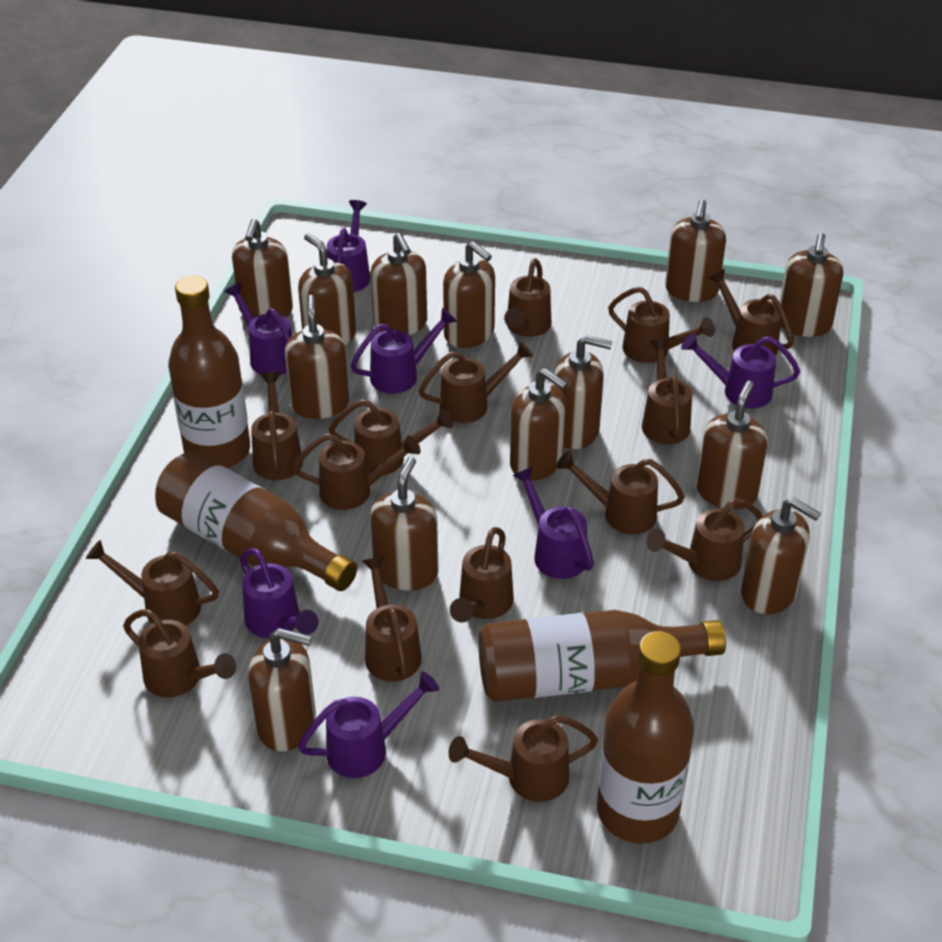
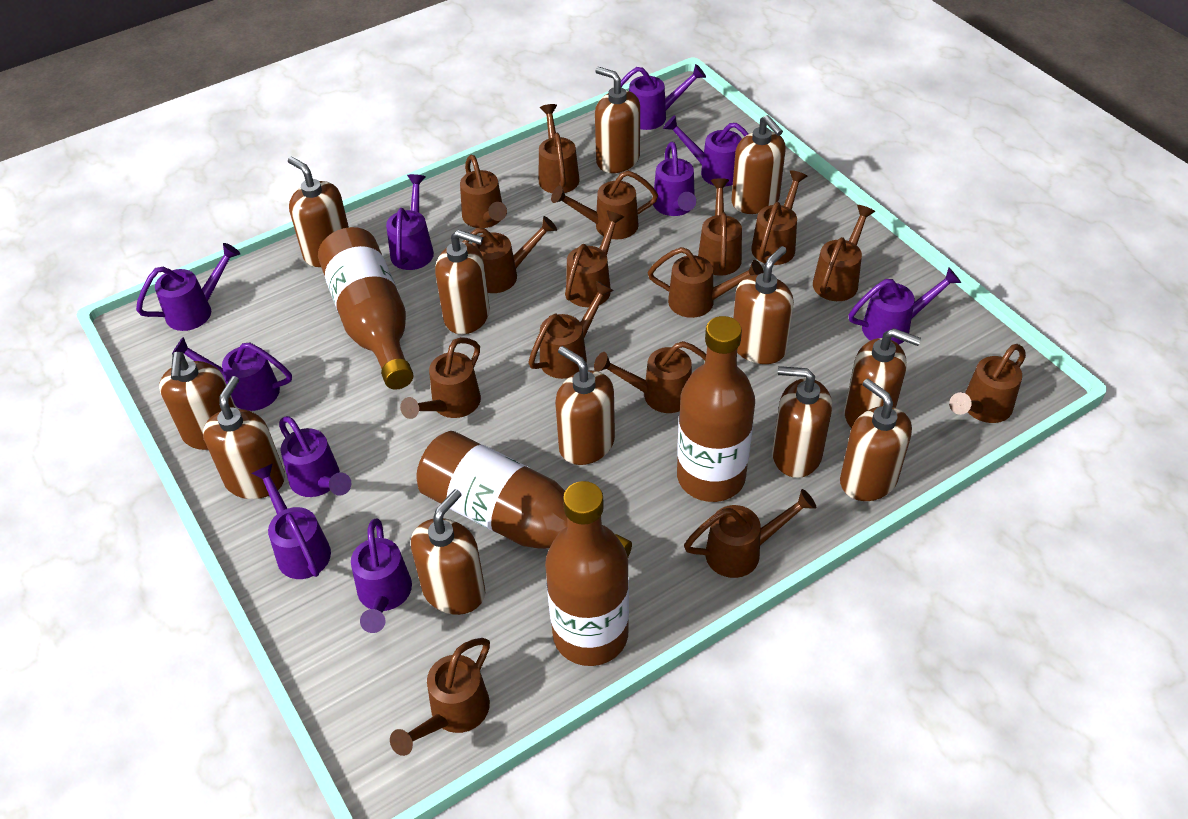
brown soap dispenser: [232,219,293,318] [248,628,316,752] [285,295,349,419] [298,233,356,345] [370,233,427,335] [370,457,439,590] [443,241,495,348] [510,368,568,480] [554,335,612,449] [665,199,726,302] [696,381,768,510] [741,498,821,614] [780,233,843,337] = 13 -> [159,352,236,450] [203,376,285,499] [288,157,349,267] [411,489,485,615] [435,230,490,334] [555,346,615,465] [595,67,640,173] [731,115,786,214] [733,246,794,364] [772,366,832,478] [840,378,912,501] [844,328,921,428] = 12
purple watering can: [224,282,292,375] [240,548,319,638] [298,671,439,778] [327,200,370,292] [350,308,457,394] [513,466,594,579] [681,333,800,409] = 7 -> [136,243,240,331] [172,337,292,411] [251,463,331,579] [279,416,352,497] [351,518,412,633] [386,174,434,270] [621,64,706,130] [653,142,696,216] [663,115,748,187] [849,267,961,345] = 10

